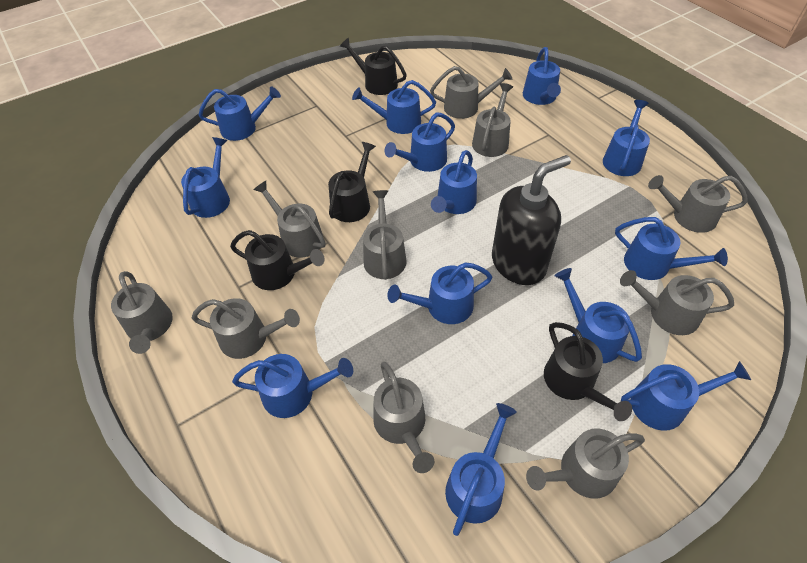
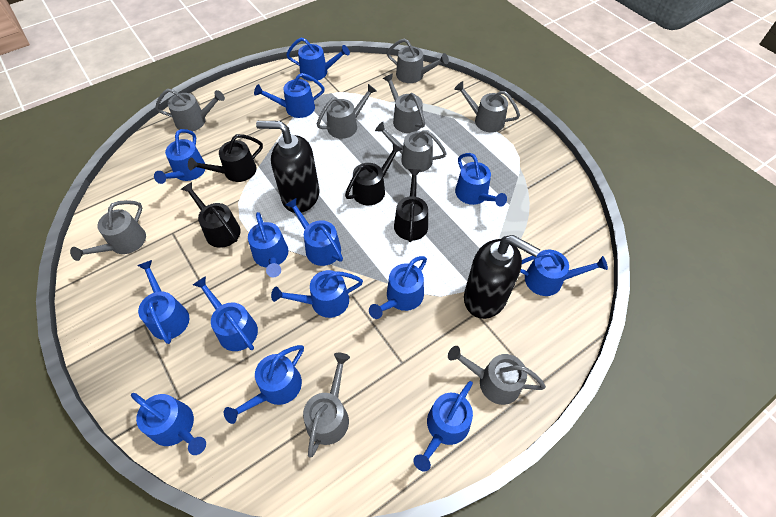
black soap dispenser: [492,155,571,285] = 1 -> [256,121,319,213] [464,235,540,319] = 2
blue watering can: [181,137,230,218] [199,87,281,141] [232,354,353,418] [352,80,436,134] [385,112,455,172] [387,263,492,324] [431,150,477,214] [445,403,517,536] [523,47,561,105] [554,268,642,363] [603,100,650,176] [615,217,728,280] [621,361,751,431] = 13 -> [131,393,206,455] [137,260,189,344] [154,129,205,184] [193,276,258,351] [224,345,304,424] [248,212,288,277] [254,73,325,118] [271,270,363,318] [285,198,343,266] [286,38,350,81] [369,256,427,319] [413,381,473,472] [455,153,507,207] [520,250,608,296] = 14
grey watering can: [111,271,173,354] [192,298,300,359] [253,181,326,258] [363,190,407,280] [373,362,435,473] [430,66,513,119] [472,83,513,157] [526,428,645,499] [620,270,734,335] [648,175,748,233] = 10 -> [70,200,146,261] [155,89,225,132] [303,353,350,458] [317,84,377,139] [375,122,447,172] [383,74,425,133] [387,38,449,83] [448,346,546,405] [454,81,520,133] = 9

